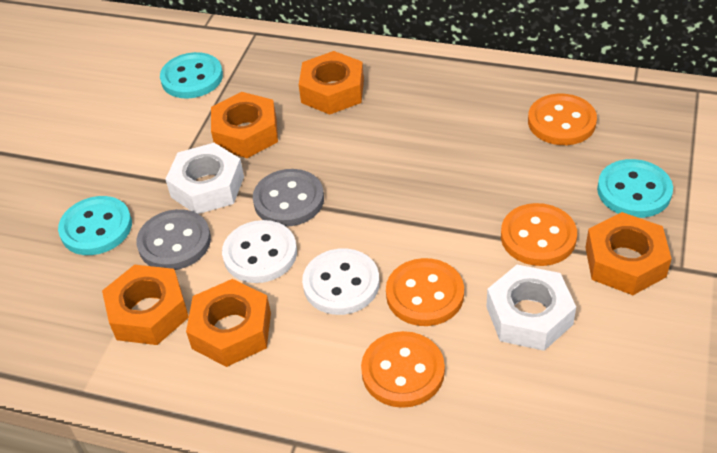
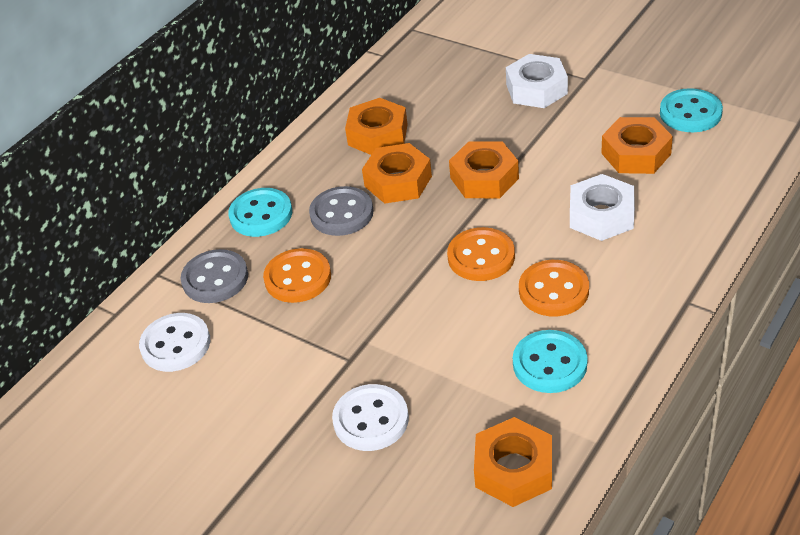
orange button: [361,331,445,408] [386,258,464,326] [501,203,577,266] [528,94,597,145] = 4 -> [263,248,331,303] [447,227,515,281] [519,260,589,316] = 3

